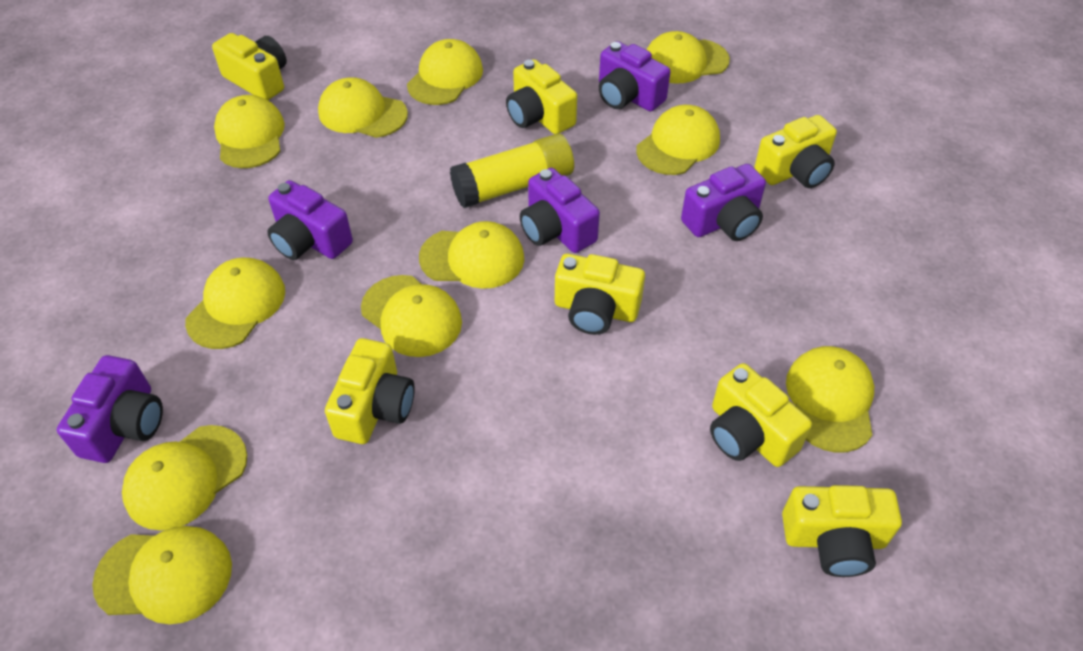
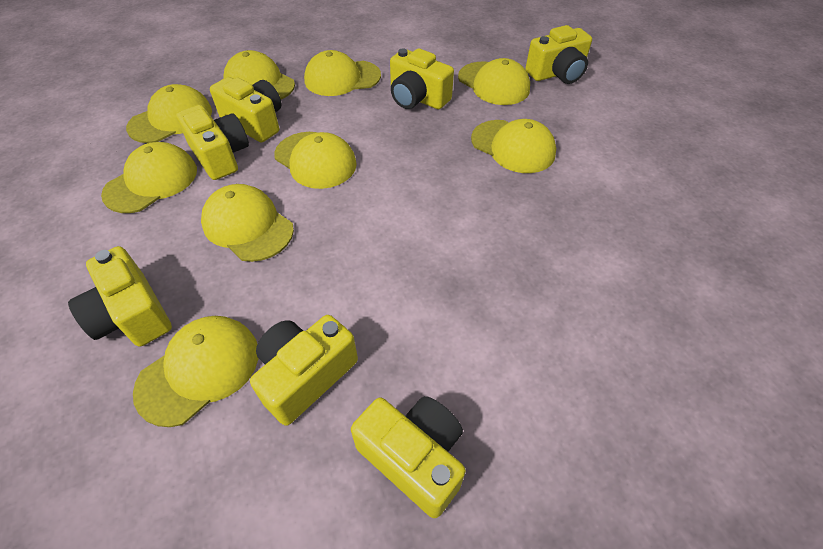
purple camera: [57,355,163,463] [267,180,353,260] [520,168,600,253] [599,41,670,112] [681,164,766,241] = 5 -> none = 0
yellow cap: [92,526,232,624] [122,425,247,531] [185,257,285,349] [214,95,285,168] [318,77,408,138] [361,275,462,357] [407,39,483,105] [419,221,524,289] [636,105,720,175] [646,31,730,84] [786,346,874,453] = 11 -> [101,142,197,213] [126,84,212,143] [133,316,258,427] [201,184,294,262] [224,50,295,99] [274,132,357,189] [304,50,381,96] [458,58,530,105] [471,119,556,173] = 9
yellow glue stick: [450,133,574,208] = 1 -> none = 0

